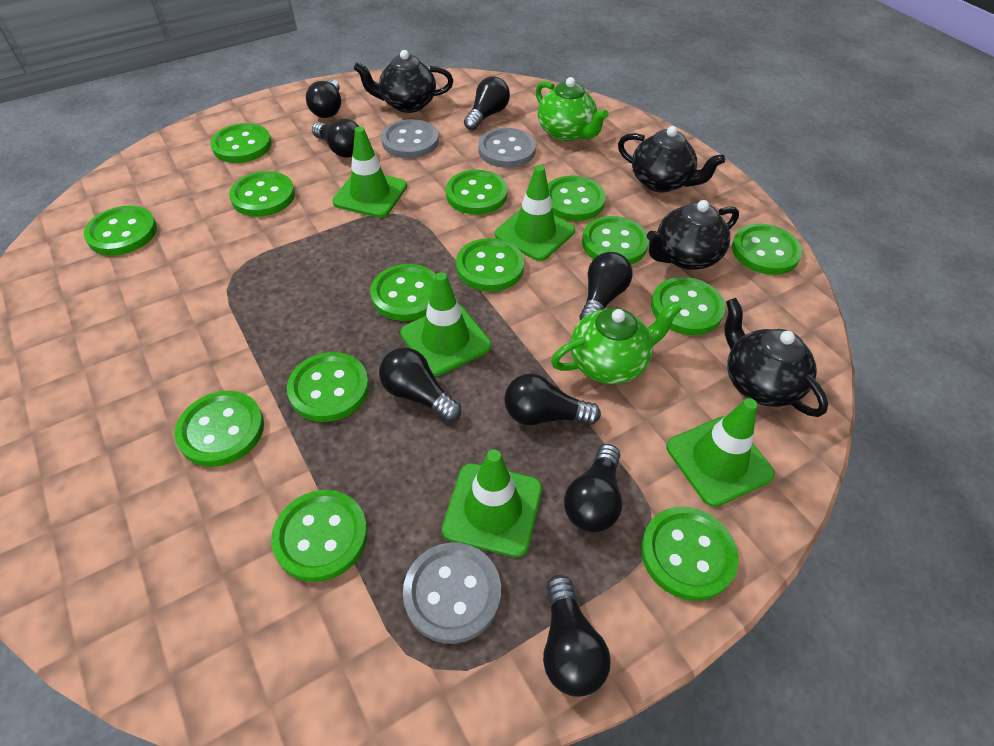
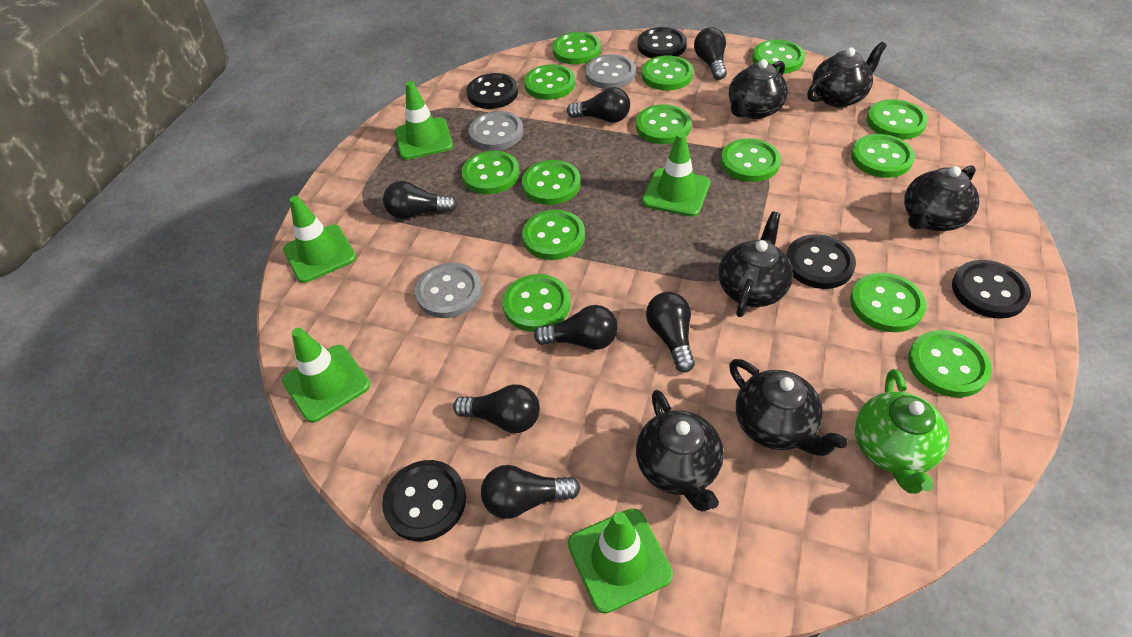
black button: none = 0 -> [382,460,466,541] [466,73,518,109] [638,27,687,58] [786,234,856,289] [952,260,1031,319] = 5
black light bulb: [306,79,341,118] [312,119,360,158] [379,347,461,422] [464,76,510,131] [504,373,601,425] [543,575,611,697] [564,444,622,532] [580,252,632,321] = 8 -> [383,181,457,219] [453,384,540,433] [481,465,581,519] [534,305,618,350] [567,87,630,123] [646,292,695,372] [694,27,727,80] = 7
black teapot: [354,50,453,113] [618,126,725,192] [647,200,739,270] [724,298,828,417] = 4 -> [636,390,724,511] [719,211,793,317] [729,59,788,119] [729,359,847,456] [807,42,887,108] [904,165,979,231] = 6
green teapot: [536,77,609,141] [551,301,682,384] = 2 -> [855,369,949,494] = 1

